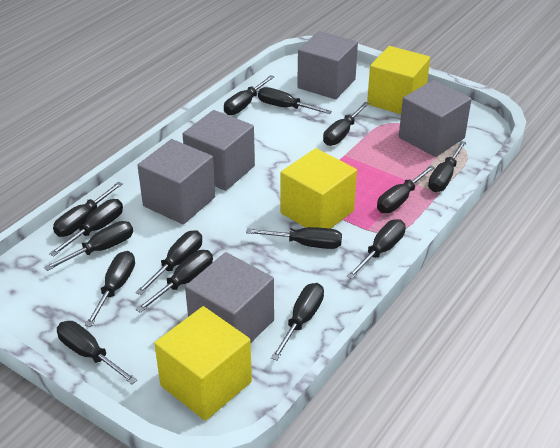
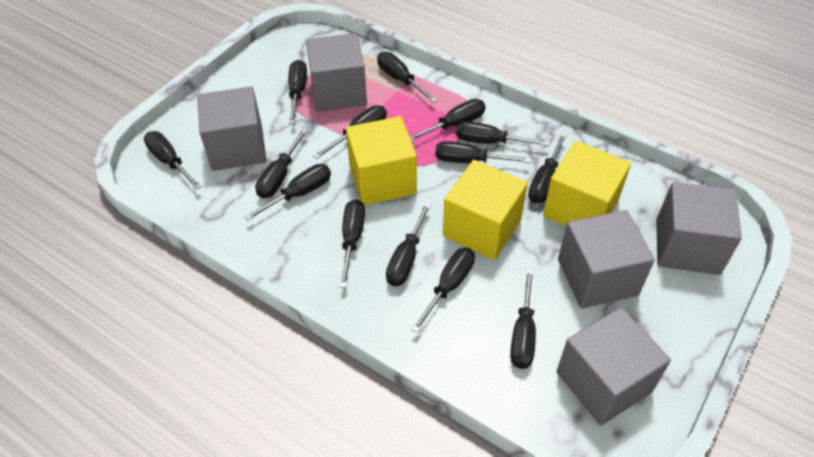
black screwdriver: [44,221,133,271] [49,199,123,256] [53,182,123,237] [57,321,137,384] [85,251,135,327] [135,231,202,295] [136,250,213,313] [224,75,274,115] [246,227,342,249] [258,87,332,114] [271,283,324,360] [323,102,369,146] [347,219,406,279] [377,165,435,213] [428,141,466,192] = 15 -> [144,131,202,190] [244,164,331,221] [255,128,308,199] [288,60,307,124] [313,105,387,159] [339,199,365,288] [377,52,437,102] [386,202,431,286] [409,99,486,141] [411,248,475,333] [435,141,531,163] [456,121,550,146] [510,269,536,369] [528,133,567,204] = 14

